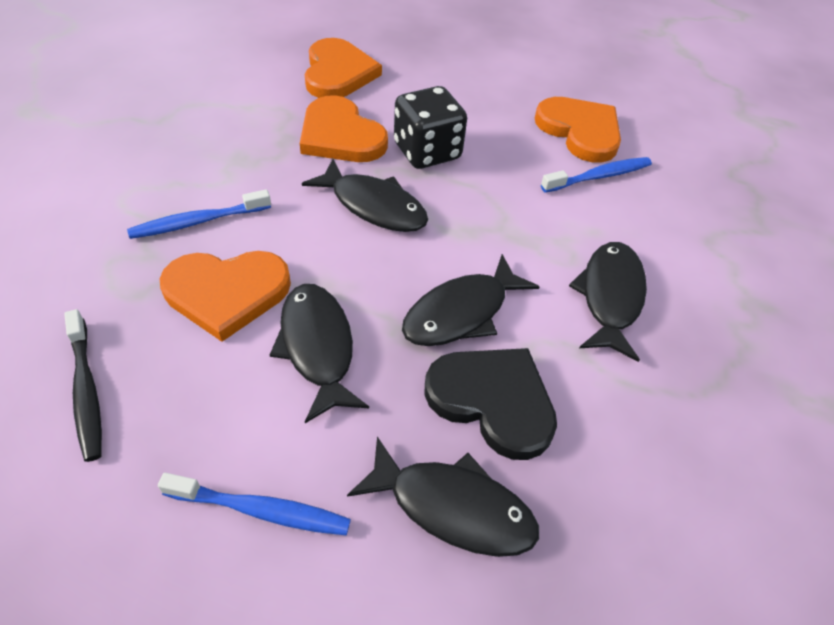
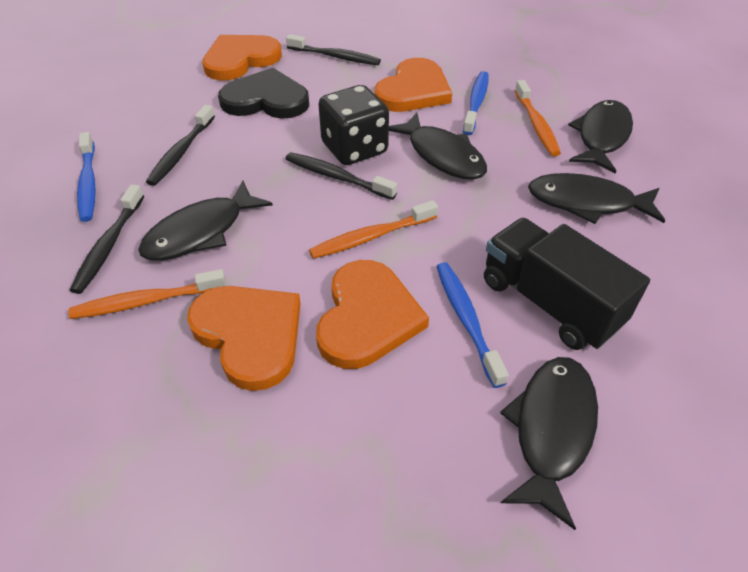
black toothbrush: [64,309,102,462] = 1 -> [70,184,144,294] [146,105,215,186] [286,34,381,65] [286,152,397,200] = 4
black truck: none = 0 -> [484,218,650,350] = 1
orange toothbrush: none = 0 -> [68,269,226,319] [309,200,438,259] [515,80,561,156] = 3

